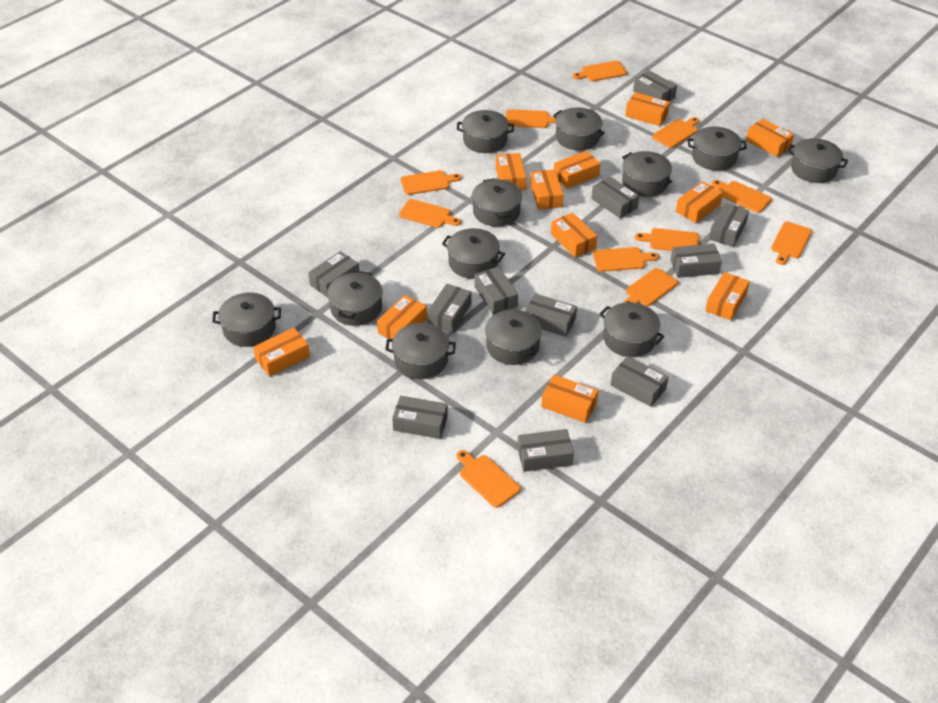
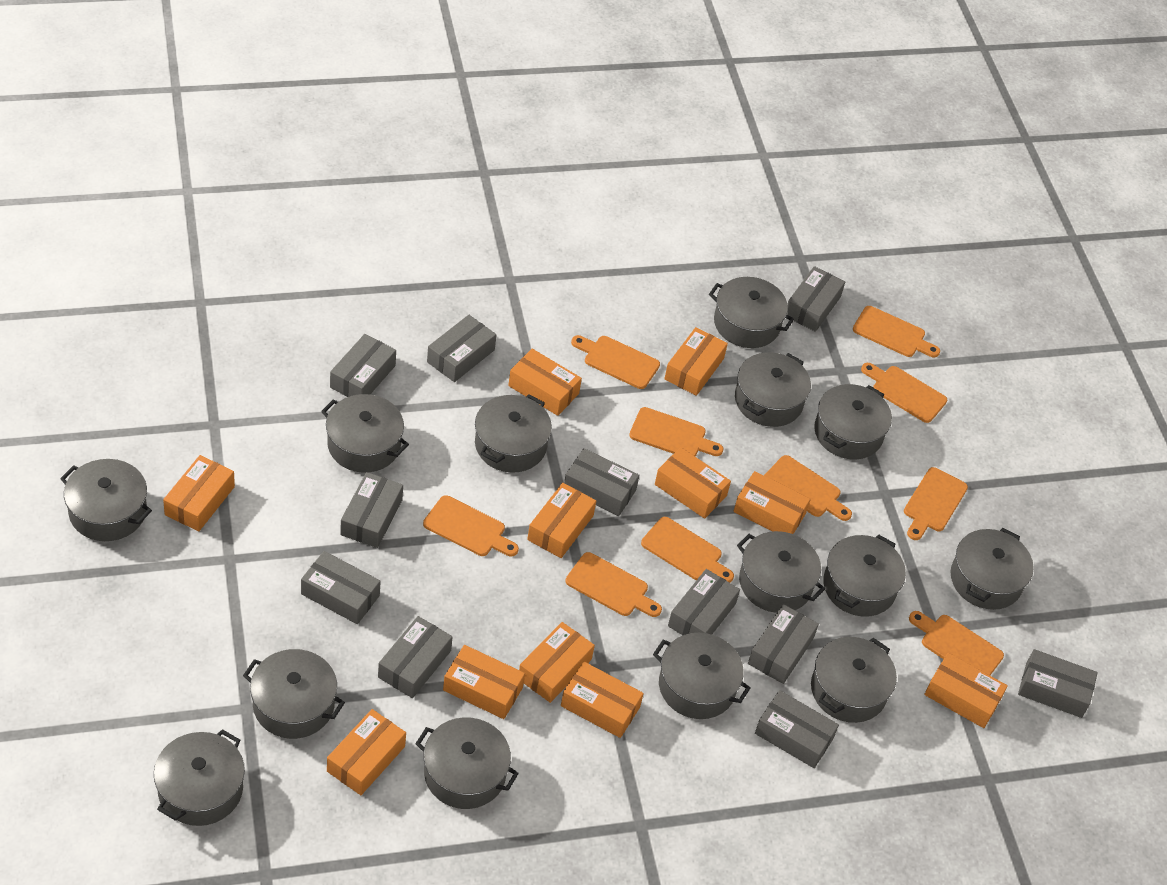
grey pot: [212,293,281,347] [327,271,382,326] [385,323,456,379] [442,228,505,279] [457,110,514,153] [472,178,522,227] [485,308,542,365] [553,107,605,150] [600,302,664,357] [622,151,672,197] [687,126,747,171] [787,138,848,183] = 12 -> [60,459,152,541] [154,729,245,826] [243,649,345,739] [321,394,409,473] [415,717,519,809] [475,394,552,473] [653,633,750,719] [709,277,794,348] [735,352,811,427] [737,531,825,613] [811,637,897,723] [814,384,892,459] [823,534,906,617] [951,528,1034,610] = 14
orange cutting board: [399,199,461,228] [400,170,461,195] [456,450,521,508] [506,109,556,128] [573,61,627,82] [593,247,659,272] [623,268,678,306] [635,228,699,251] [652,117,700,148] [712,180,772,213] [771,222,812,265] = 11 -> [423,495,519,556] [565,552,662,617] [571,335,660,389] [629,407,723,457] [641,517,734,583] [764,455,852,521] [853,306,940,357] [861,363,947,423] [904,467,968,540] [909,611,1004,675] = 10

